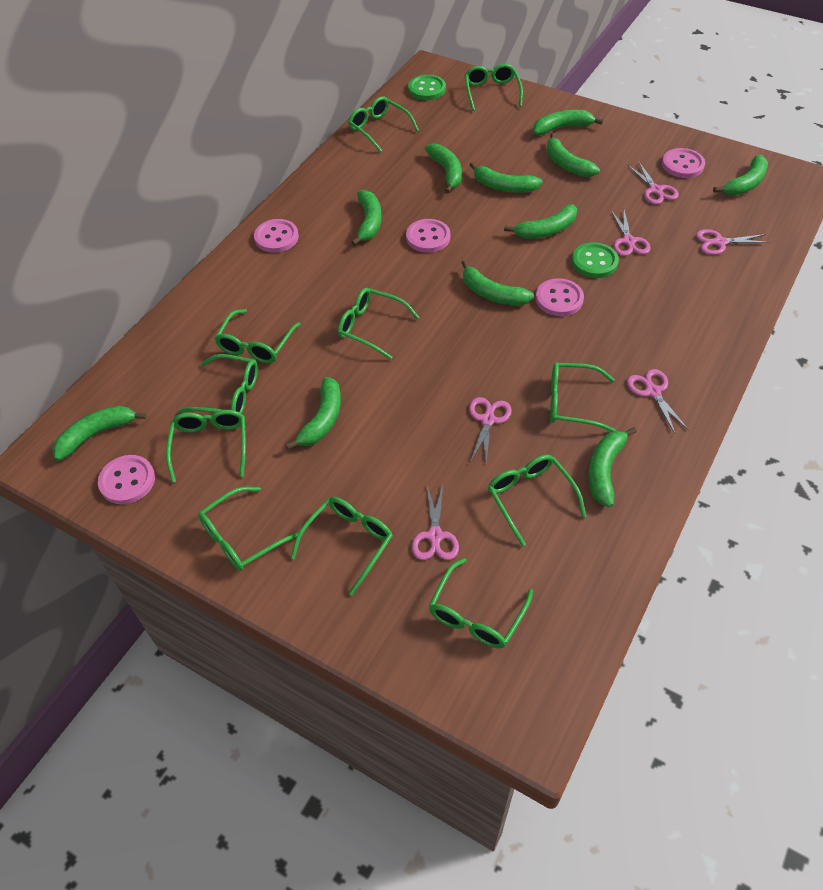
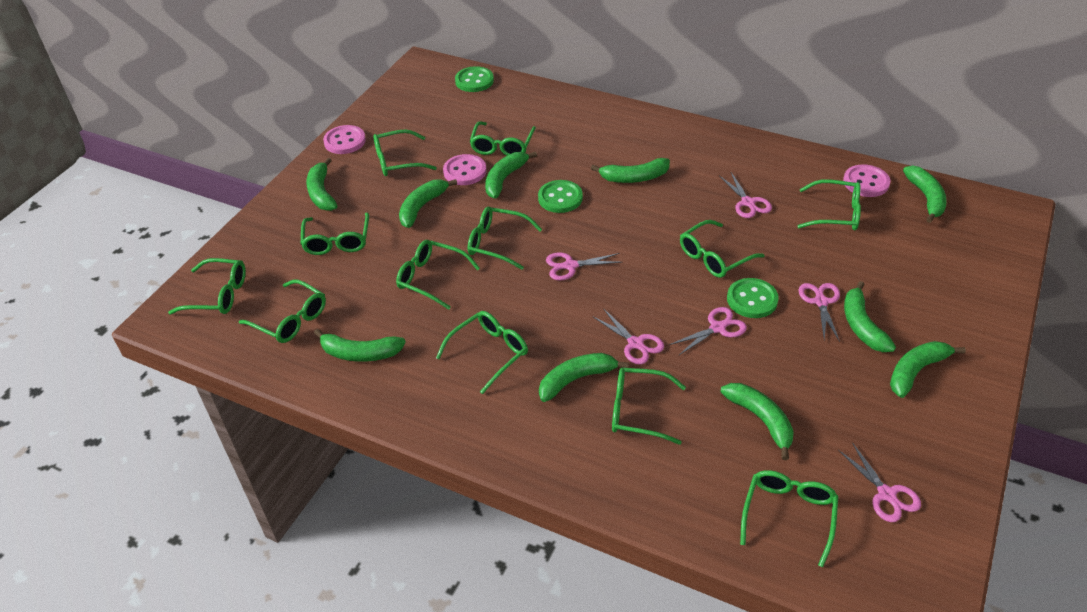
green banana: [52,406,147,461] [285,377,341,450] [351,190,382,246] [425,144,462,194] [462,260,534,306] [469,162,543,193] [504,204,577,239] [533,110,603,135] [546,133,600,177] [588,427,637,507] [713,155,768,195] = 11 -> [306,158,337,211] [314,329,405,362] [399,179,457,228] [485,151,537,199] [539,353,629,402] [591,158,670,183] [720,383,794,460] [844,281,896,352] [890,341,966,398] [903,166,947,223] = 10
green button: [408,75,446,100] [572,242,619,278] = 2 -> [455,66,494,92] [538,180,583,213] [727,278,779,318] = 3
green glasses: [166,410,246,482] [178,354,258,414] [198,487,299,571] [214,309,301,363] [291,497,393,595] [338,288,419,360] [348,97,419,153] [429,558,533,649] [465,64,523,111] [488,455,586,547] [550,363,616,432] = 11 -> [168,258,246,315] [239,279,326,343] [301,213,369,255] [373,129,437,176] [396,240,480,310] [436,311,528,394] [468,207,542,270] [470,121,536,156] [612,368,686,445] [680,220,764,278] [740,470,838,567] [798,179,861,230] = 12
pink button: [98,455,155,504] [254,219,299,253] [406,219,450,253] [536,278,584,316] [662,148,705,178] = 5 -> [323,125,366,154] [443,154,487,185] [843,165,890,197] = 3

